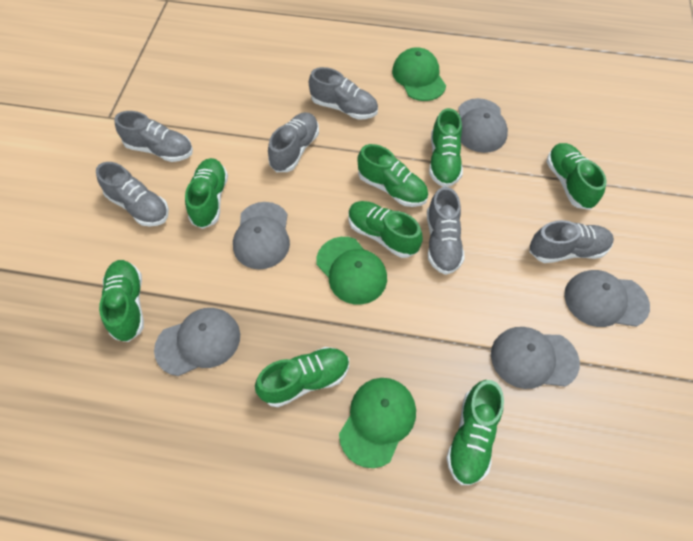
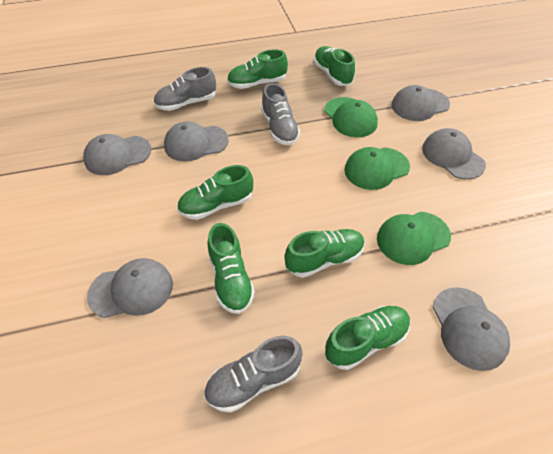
green shoe: [99,260,144,342] [185,158,228,229] [255,347,349,407] [348,201,423,258] [357,144,428,207] [429,108,463,187] [446,380,504,485] [547,143,607,210] = 8 -> [177,165,253,220] [207,223,255,314] [227,49,288,89] [284,229,365,278] [313,46,355,86] [325,306,411,370] = 6
grey cap: [154,308,240,376] [233,202,290,269] [458,98,508,153] [491,327,580,389] [564,270,650,327] = 5 -> [83,134,151,175] [87,258,173,318] [164,122,229,162] [392,85,450,121] [422,128,486,180] [433,287,510,371] = 6
grey shoe: [96,162,169,227] [114,111,193,162] [268,112,319,172] [309,67,378,120] [427,187,465,275] [529,220,614,263] = 6 -> [153,67,216,111] [204,336,303,413] [261,83,300,145] = 3

